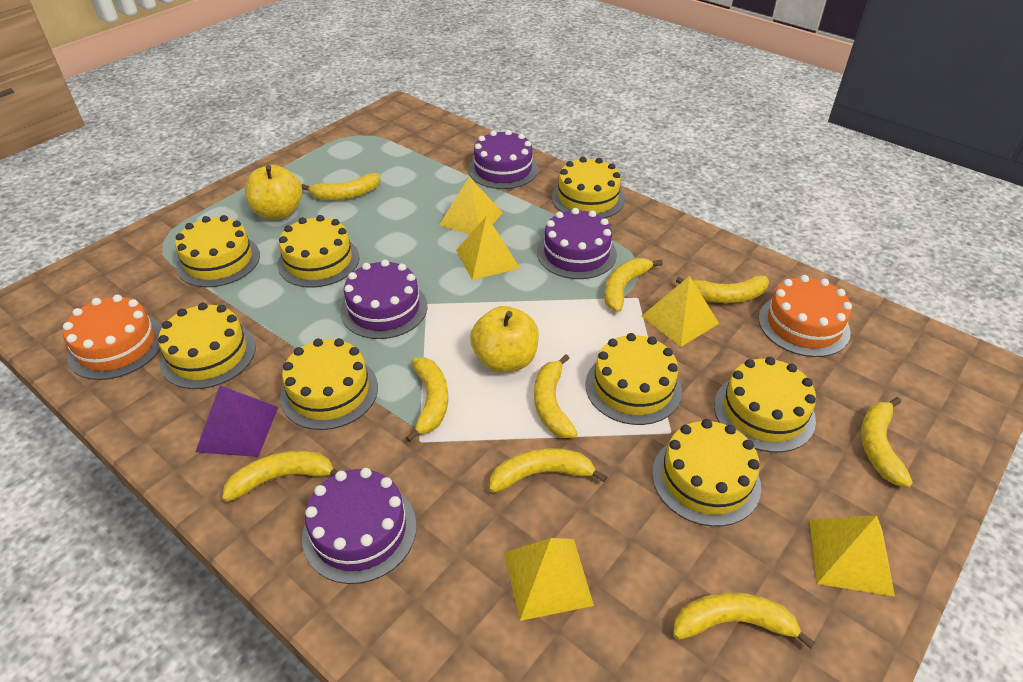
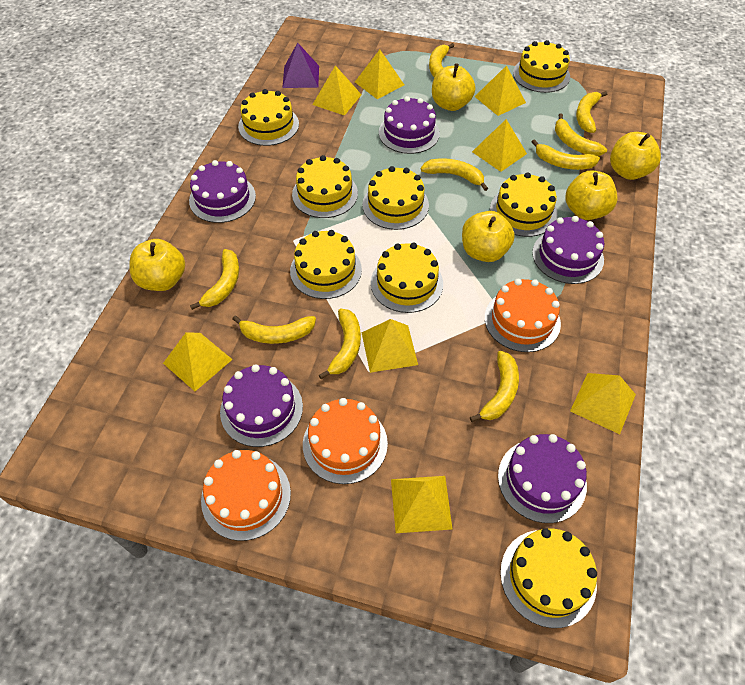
orange cake: [63,294,162,380] [758,275,852,357] = 2 -> [201,450,291,541] [303,398,388,484] [485,279,561,352] = 3
purple cake: [302,468,417,584] [340,259,428,339] [469,130,538,189] [537,208,617,279] = 4 -> [189,160,256,223] [220,364,303,447] [379,96,440,154] [498,434,587,523] [532,216,604,284] = 5
yellow apple: [245,165,302,220] [470,306,539,373] = 2 -> [129,239,185,291] [432,63,475,111] [462,211,515,262] [566,170,618,220] [610,132,661,180] = 5
yellow pyramid: [439,177,503,235] [456,216,520,280] [504,538,594,621] [641,276,719,347] [810,515,895,597] = 5 -> [163,332,233,391] [312,65,362,116] [355,50,404,99] [361,319,418,373] [391,476,452,533] [472,119,527,172] [475,65,526,116] [570,373,636,434] = 8

